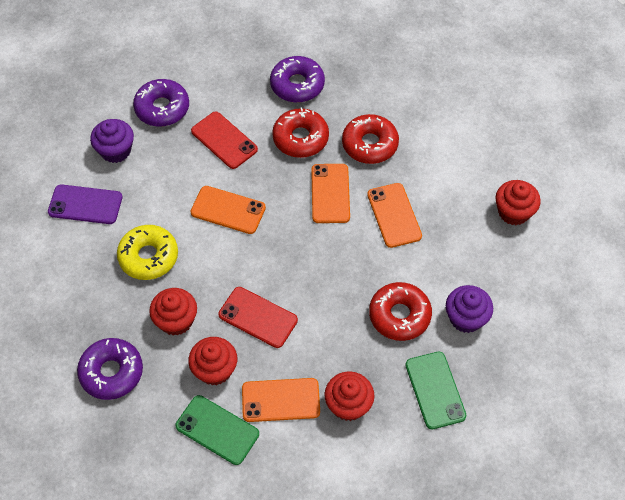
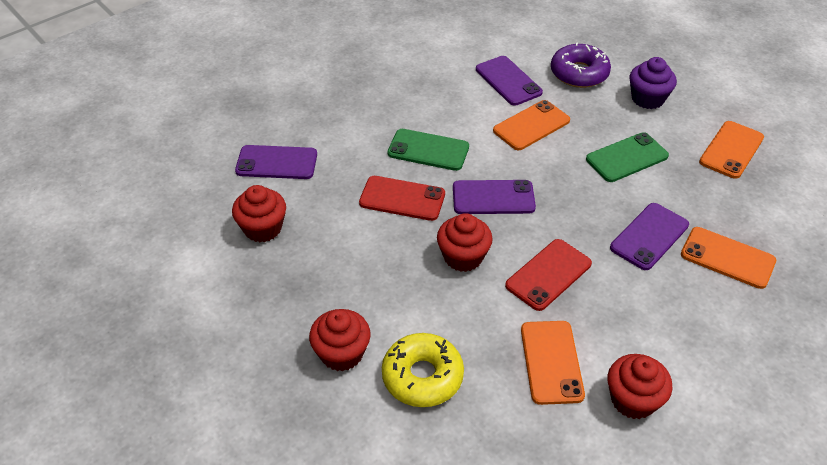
purple cupcake: [90,119,134,163] [446,285,493,333] = 2 -> [629,57,677,109] = 1
purple donut: [77,338,143,400] [133,79,189,127] [270,56,325,103] = 3 -> [551,42,611,88] = 1
purple phone: [48,184,122,224] = 1 -> [235,145,317,179] [453,180,536,214] [476,56,543,106] [610,203,689,270] = 4
red donut: [272,108,329,158] [342,114,399,164] [369,282,432,341] = 3 -> none = 0

